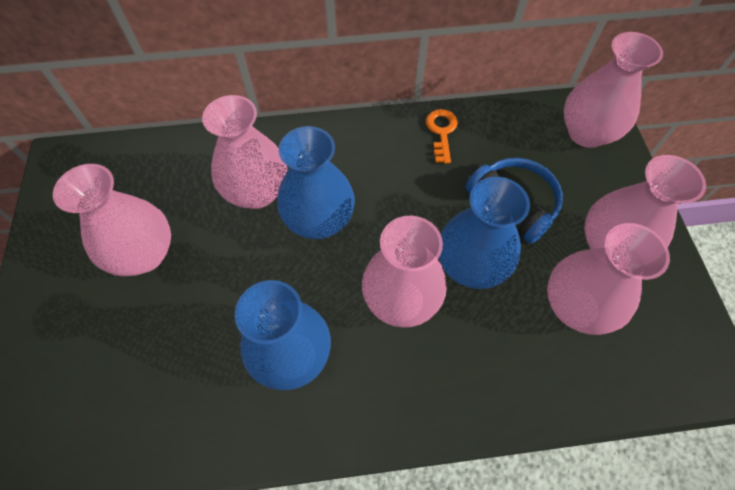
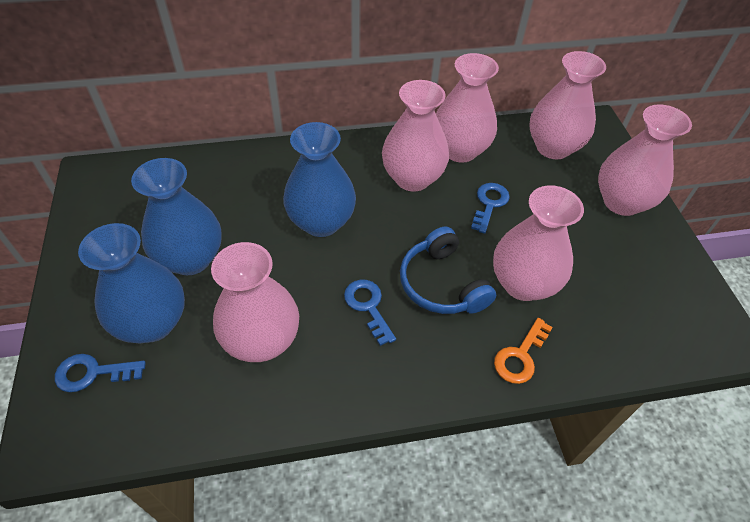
blue key: none = 0 -> [55,354,146,392] [344,280,396,346] [471,183,510,234] = 3

